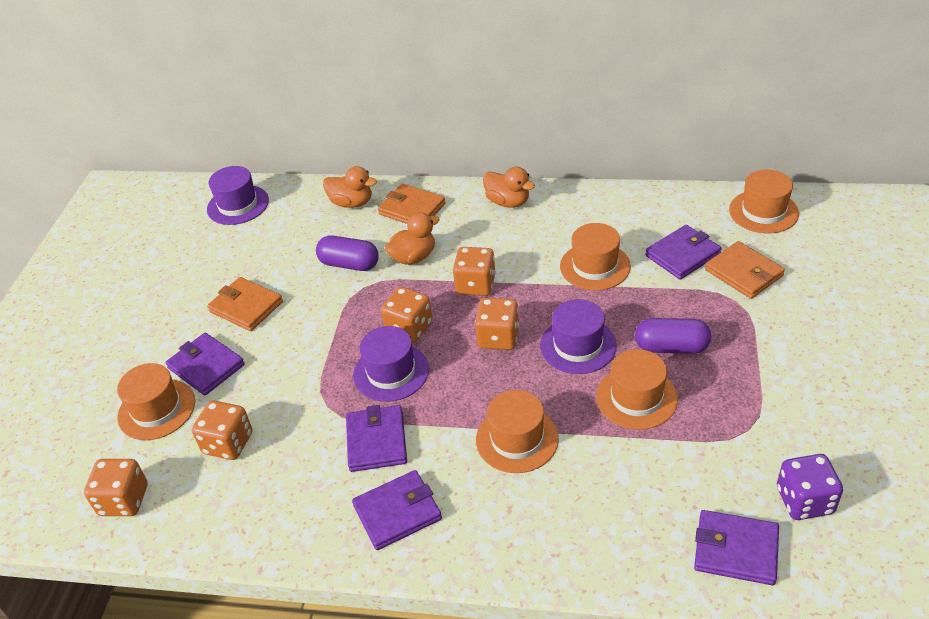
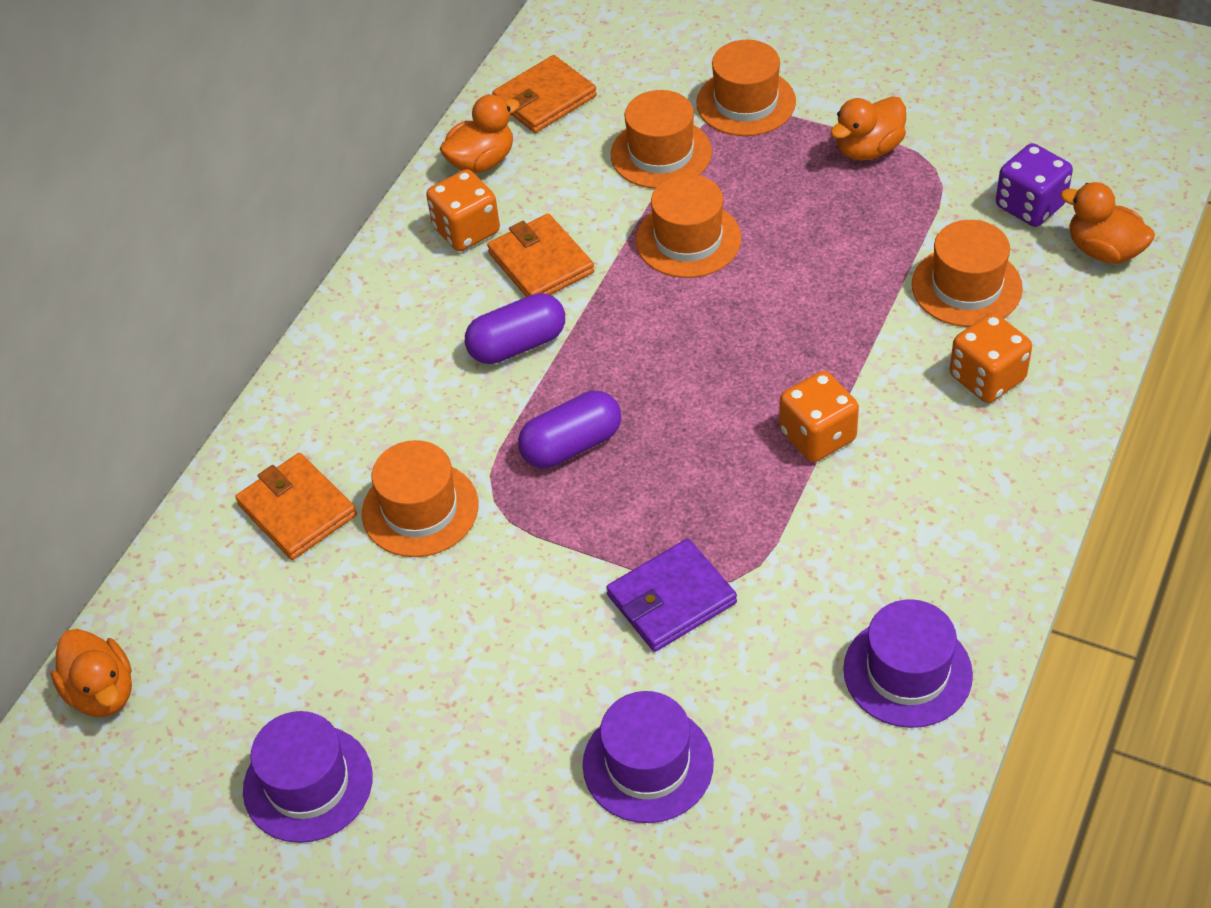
orange dice: [84,459,148,516] [192,401,252,460] [381,287,433,343] [453,247,496,296] [475,298,519,350] = 5 -> [426,169,500,251] [779,371,859,462] [950,313,1032,403] = 3
orange duck: [323,166,377,208] [385,212,440,265] [483,167,535,208] = 3 -> [51,629,132,717] [440,94,520,174] [831,96,906,161] [1061,182,1155,264] = 4
purple wallet: [165,333,245,396] [346,405,407,472] [352,470,442,550] [645,225,722,280] [694,510,779,585] = 5 -> [606,539,737,652] = 1

